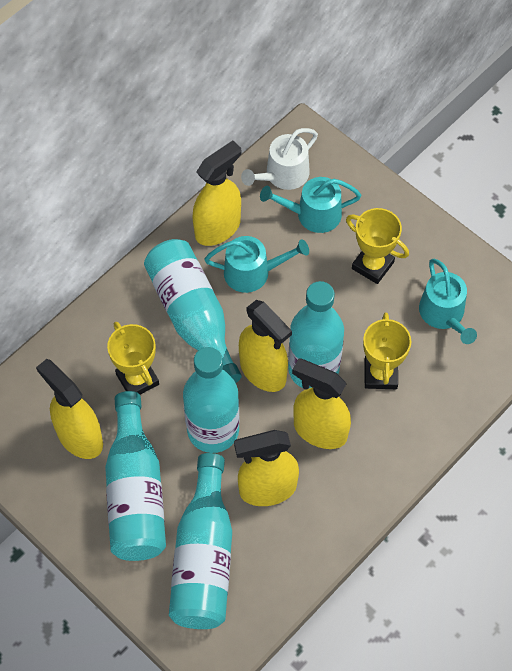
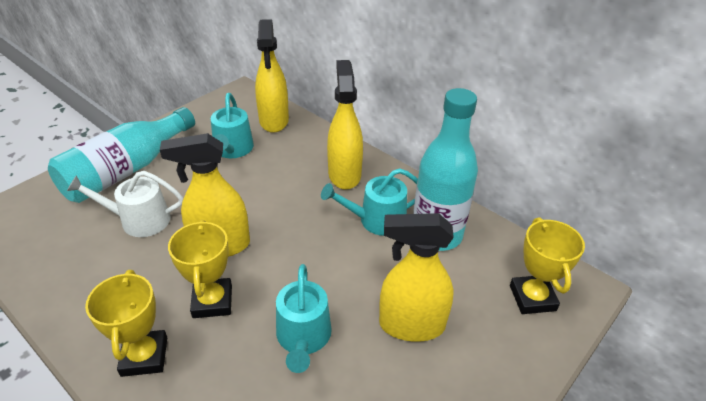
turquoise bottle: [105,391,166,561] [144,239,241,383] [169,453,232,629] [183,347,239,453] [288,281,344,388] = 5 -> [48,107,195,203] [413,88,478,251] = 2
yellow spray bottle: [36,359,103,459] [193,141,241,246] [234,430,299,506] [239,300,292,392] [292,359,351,449] = 5 -> [160,133,250,257] [255,19,289,133] [327,60,363,190] [379,213,454,342] = 4

